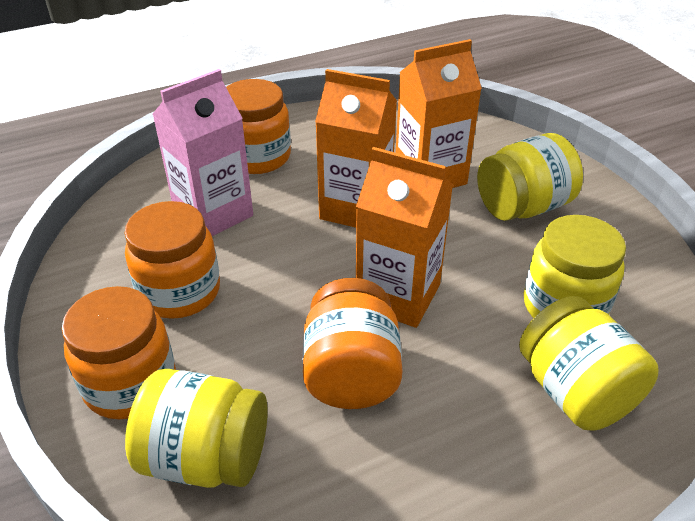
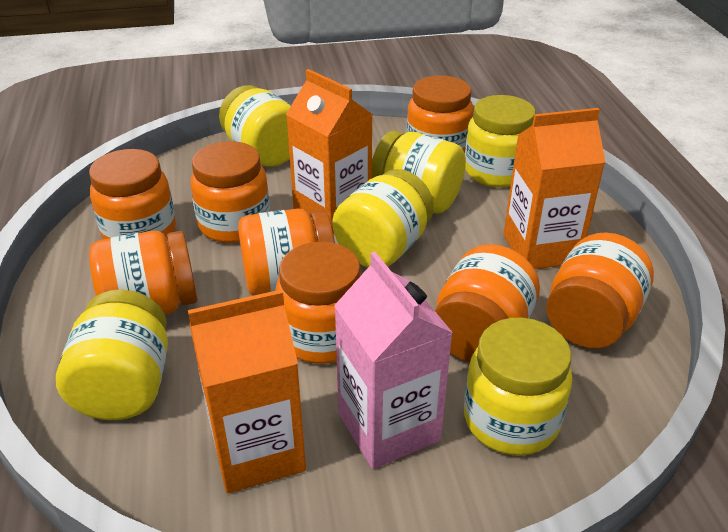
orange jar: [62,286,176,419] [124,201,220,319] [226,79,291,174] [303,278,402,409] = 4 -> [89,149,176,240] [89,231,197,315] [191,141,270,243] [238,209,335,296] [276,242,361,364] [406,75,474,153] [435,244,540,362] [546,233,654,348] = 8
yellow jar: [125,369,268,488] [477,133,583,221] [519,296,658,431] [524,215,626,318] = 4 -> [56,290,168,420] [219,85,291,167] [332,169,434,267] [372,130,466,213] [464,318,572,456] [465,95,536,188] = 6

